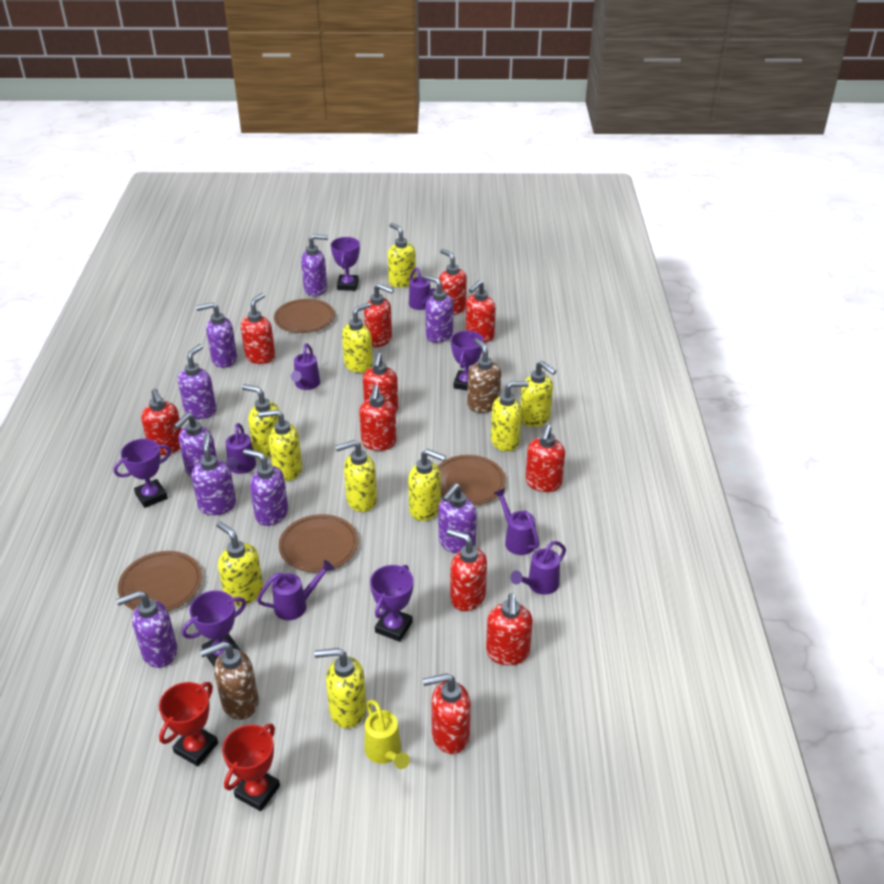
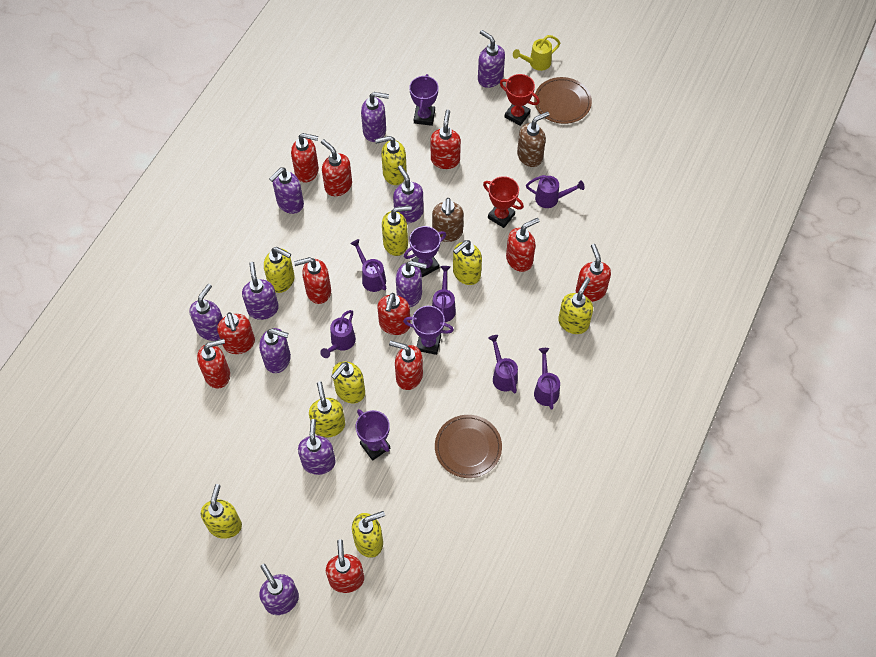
brown plate: [118,551,202,611] [274,299,335,333] [279,514,358,572] [438,455,506,505] = 4 -> [435,415,502,478] [534,77,592,124] = 2
purple soap dispenser: [116,591,177,668] [174,413,217,478] [178,344,216,419] [191,433,236,515] [196,302,237,368] [243,449,288,526] [301,234,328,296] [424,275,454,343] [438,483,477,554] = 9 -> [189,284,223,341] [242,262,279,320] [259,328,291,373] [259,564,299,615] [269,168,304,214] [298,419,336,475] [361,92,389,142] [393,165,424,223] [396,261,427,307] [478,30,505,88] = 10
purple trophy: [113,439,171,508] [182,590,246,667] [331,237,360,291] [370,565,414,642] [451,331,484,390] = 5 -> [356,409,390,461] [403,306,454,355] [404,226,446,277] [409,74,439,126] = 4
yellow soap dispenser: [216,521,263,606] [242,384,280,457] [258,410,302,481] [314,648,367,729] [336,440,377,512] [342,303,373,373] [388,223,416,288] [408,449,446,521] [491,381,529,452] [521,361,556,427] = 10 -> [201,484,242,539] [264,247,295,293] [309,381,345,438] [331,361,365,403] [352,511,385,558] [375,136,407,185] [382,206,412,256] [453,240,482,285] [558,277,593,334] = 9

